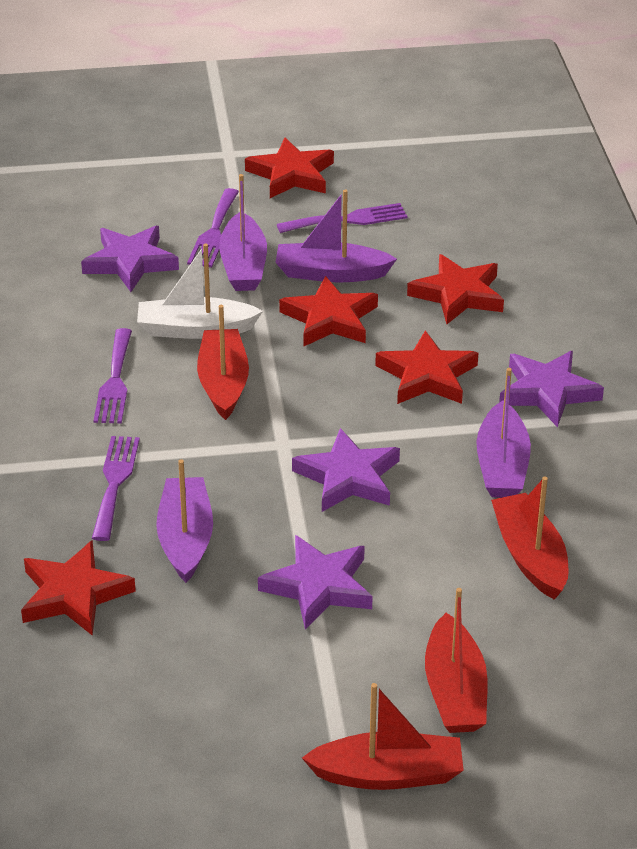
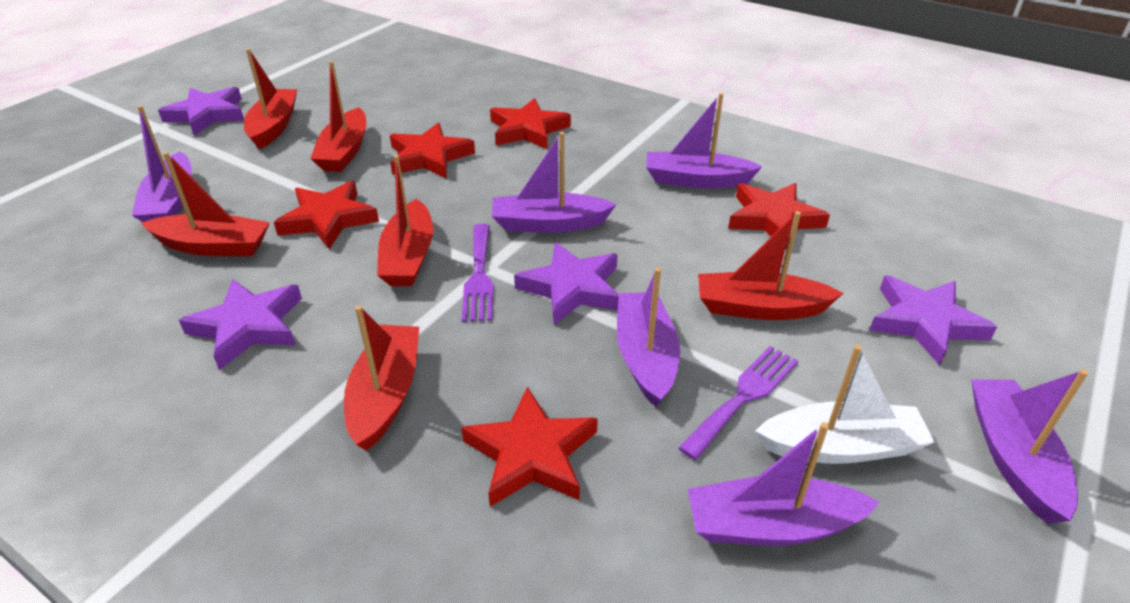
purple boat: [156,459,213,583] [219,174,267,291] [276,189,397,282] [476,368,531,498] = 4 -> [132,106,192,222] [492,132,616,233] [617,267,680,407] [646,93,763,188] [688,422,880,546] [971,369,1088,524] = 6
purple fork: [92,436,140,541] [94,328,132,423] [187,188,239,267] [277,203,407,233] = 4 -> [462,224,494,322] [678,346,798,460] = 2
red boat: [197,305,249,420] [302,683,464,790] [425,588,487,733] [491,477,569,600] = 4 -> [141,152,270,256] [244,48,297,149] [310,61,366,172] [344,305,419,451] [377,155,433,286] [698,211,843,320] = 6

